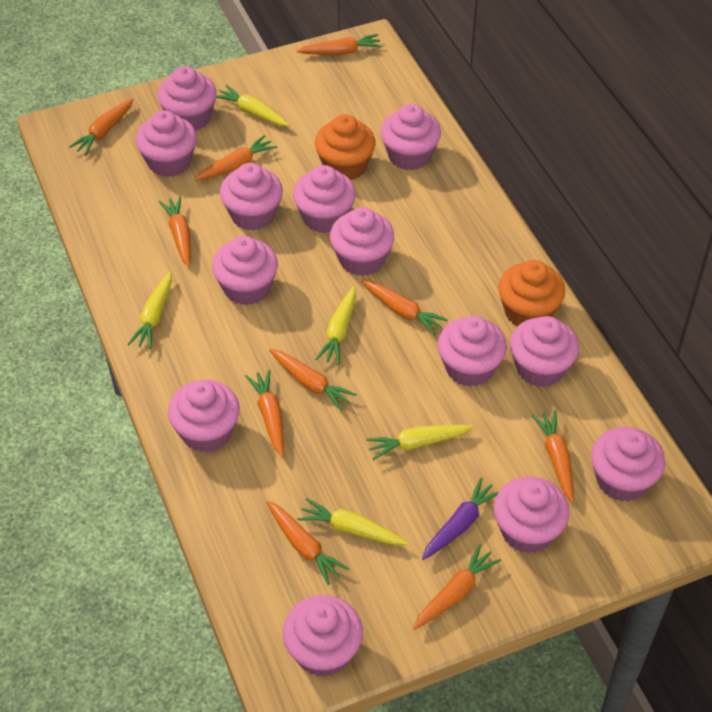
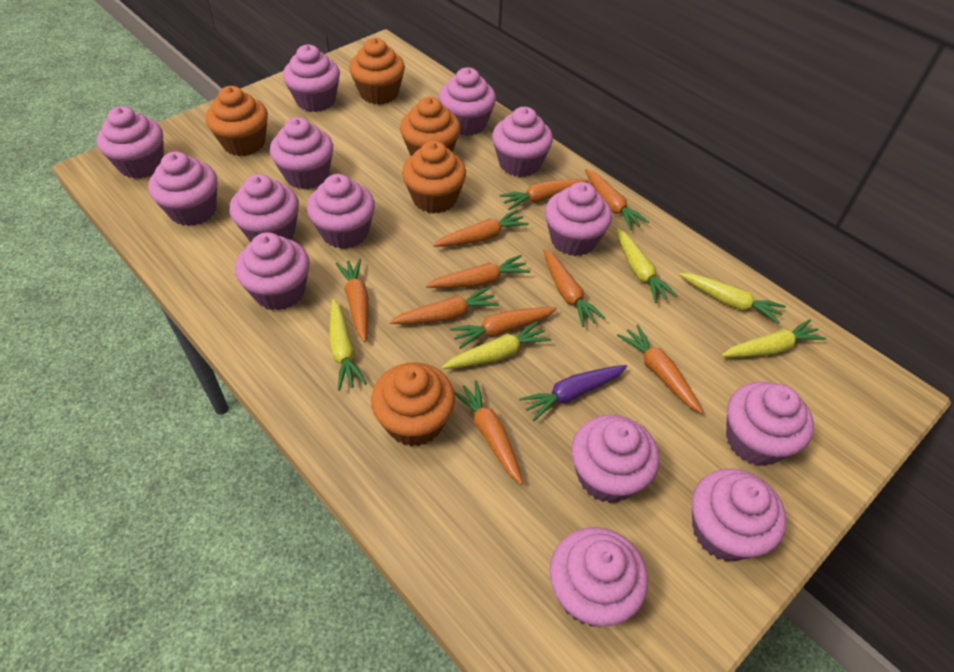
orange cupcake: [315,114,376,180] [498,260,565,326] = 2 -> [206,86,268,156] [349,38,405,105] [371,362,455,447] [400,97,460,156] [402,141,466,214] = 5
pink cupcake: [136,110,197,177] [157,66,217,131] [168,380,240,453] [212,236,278,305] [220,163,283,231] [282,595,363,677] [293,165,356,233] [330,207,394,276] [380,104,441,171] [438,316,507,387] [494,477,570,554] [510,316,579,387] [591,427,665,502] = 13 -> [97,106,164,179] [148,152,217,226] [229,174,299,242] [235,232,310,311] [270,117,333,189] [283,45,340,112] [307,174,375,249] [438,68,496,136] [492,107,553,177] [545,182,612,256] [550,527,648,626] [571,415,660,503] [692,469,787,561] [726,382,814,466] = 14

